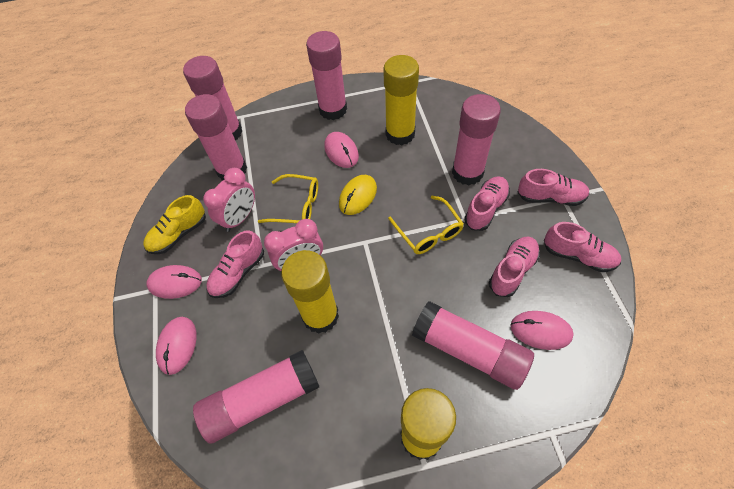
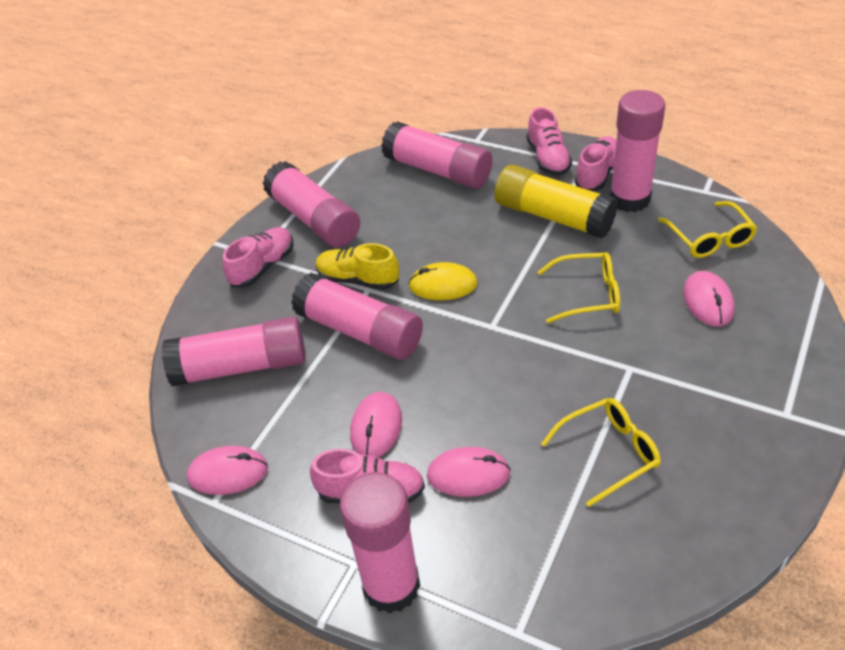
pink clock: [203,168,255,232] [264,219,323,271] = 2 -> none = 0
pink shoe: [206,230,264,298] [464,176,510,231] [489,236,540,297] [518,169,590,206] [544,222,621,272] = 5 -> [222,227,293,288] [310,449,425,503] [527,107,572,176] [575,136,616,191] = 4
yellow glasses: [258,174,318,223] [388,196,464,254] = 2 -> [538,252,620,323] [541,398,661,507] [658,201,757,258] = 3
yellow glue stick: [281,250,339,334] [383,55,419,145] [401,388,456,460] = 3 -> [495,165,618,238] = 1

